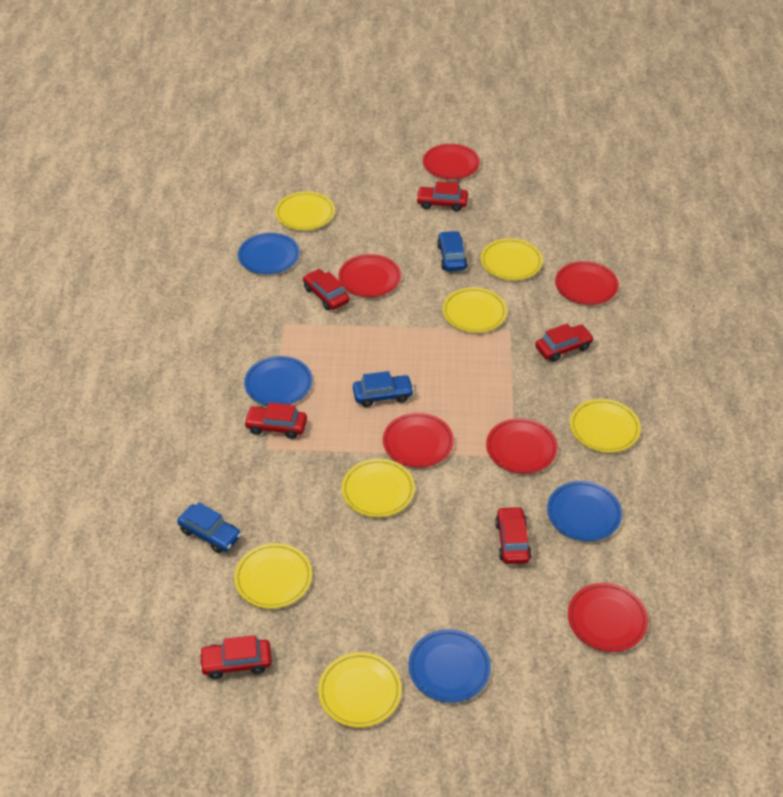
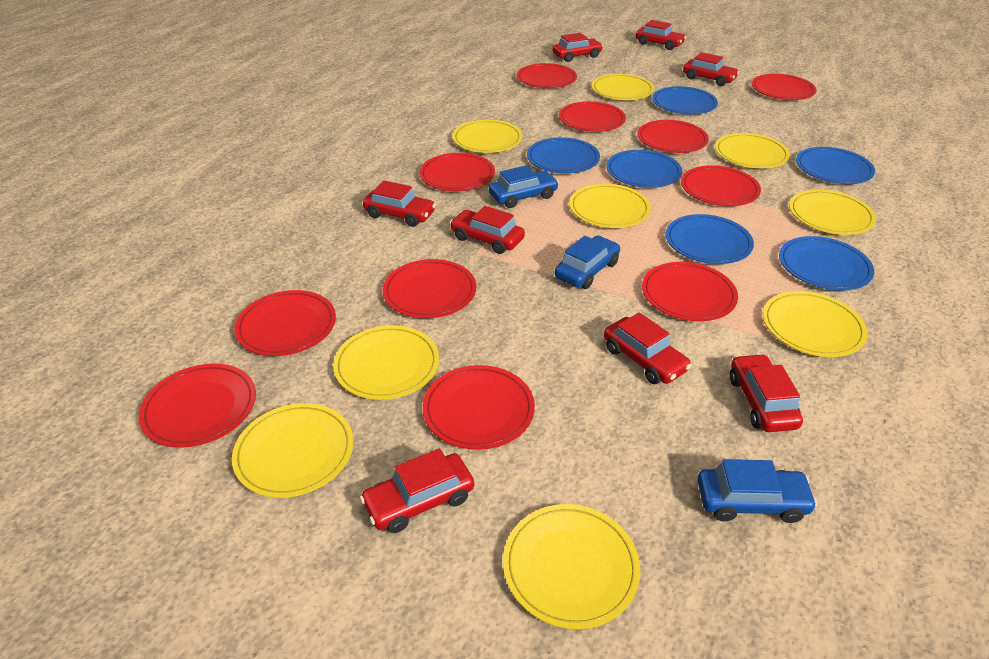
blue plate: [238,233,300,274] [244,356,312,406] [409,629,491,703] [547,481,622,541] = 4 -> [527,137,600,174] [606,150,682,188] [652,86,718,115] [666,214,754,264] [779,236,874,291] [796,147,875,184] = 6
red car: [199,635,272,679] [244,402,307,439] [303,269,350,310] [416,181,468,212] [495,506,532,564] [535,324,594,362] = 6 -> [360,448,474,533] [363,180,436,227] [450,206,525,254] [552,33,603,62] [604,312,691,384] [636,20,686,50] [683,52,739,86] [730,354,803,432] = 8
red plate: [338,254,401,297] [383,413,454,468] [423,144,480,179] [486,418,558,474] [555,261,619,305] [568,583,648,652] = 6 -> [139,363,256,448] [234,290,336,356] [383,259,476,318] [419,153,495,191] [423,365,535,450] [517,63,577,88] [559,101,626,132] [637,120,709,153] [642,262,738,321] [681,165,761,206] [752,74,817,100] = 11
yellow plate: [234,543,312,609] [275,192,335,230] [318,652,402,727] [341,459,415,517] [442,287,507,333] [481,238,543,280] [570,399,641,453] = 7 -> [232,403,353,498] [333,325,439,400] [452,120,522,153] [503,504,641,629] [569,184,651,228] [592,74,654,100] [715,133,790,168] [763,291,868,357] [789,190,876,235] = 9

